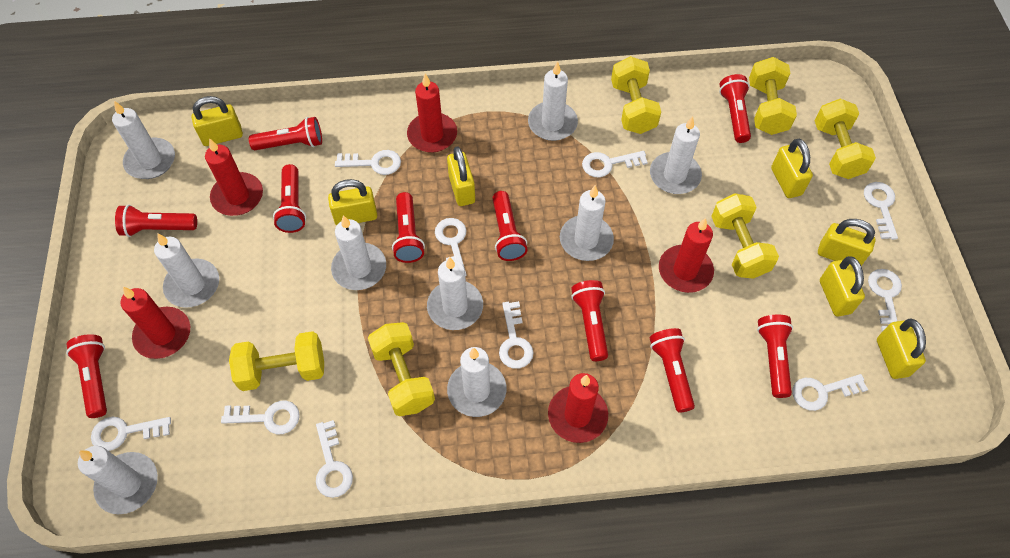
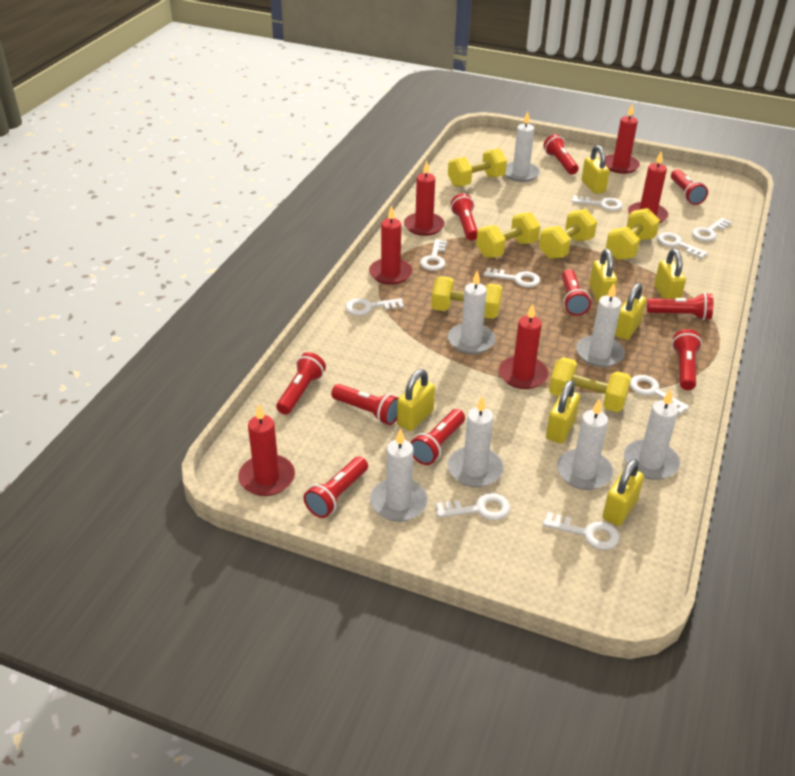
red candle: [120,287,190,359] [205,138,263,216] [407,74,457,153] [548,373,608,443] [659,218,714,293] = 5 -> [238,404,295,496] [369,205,413,285] [404,161,445,236] [499,304,549,389] [605,104,640,174] [628,150,668,224] = 6
white candle: [78,446,158,514] [112,101,175,179] [154,233,219,308] [331,215,386,290] [427,257,483,330] [447,347,507,417] [528,61,578,141] [560,185,614,261] [650,116,702,194] = 9 -> [370,428,428,522] [448,271,496,354] [448,396,503,487] [505,111,540,182] [557,398,613,490] [576,284,625,367] [624,389,680,480] = 7
white key: [91,417,171,451] [221,400,300,434] [316,420,353,498] [335,150,401,175] [435,218,467,276] [499,301,533,369] [582,151,648,177] [792,374,868,411] [864,182,898,240] [868,269,902,332] = 10 -> [345,298,404,316] [420,239,447,271] [436,493,510,520] [484,267,540,287] [543,512,620,550] [572,195,623,211] [630,375,689,415] [657,232,708,259] [692,217,732,241] = 9

